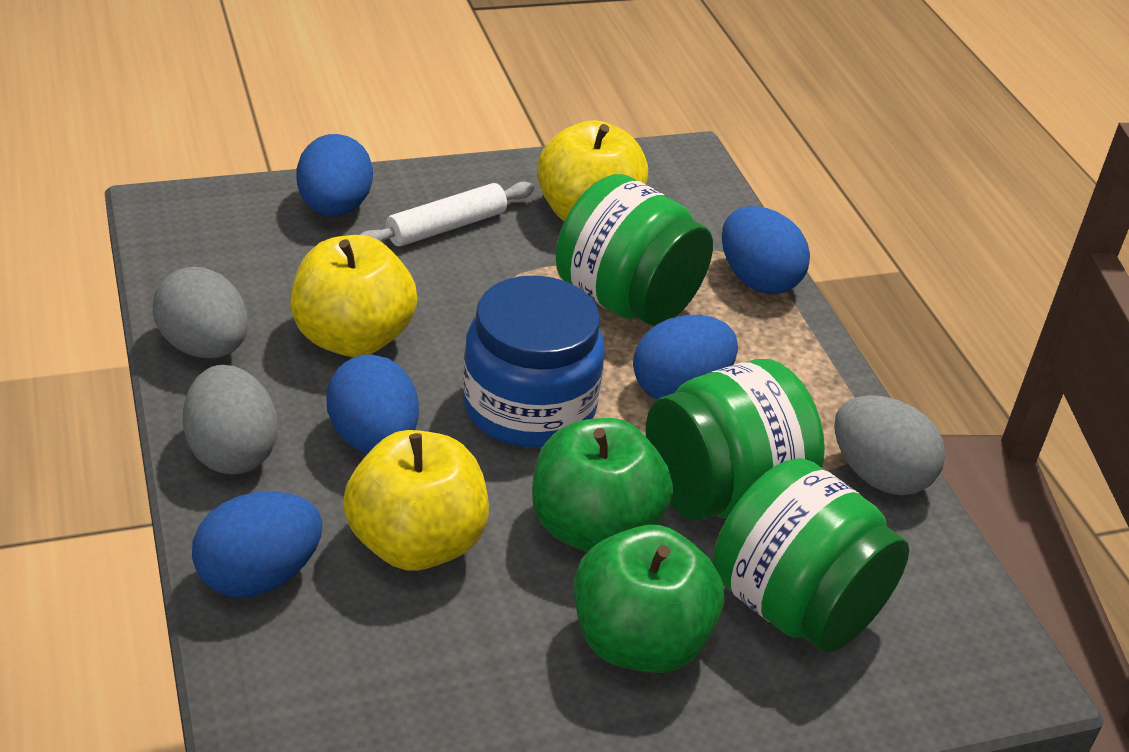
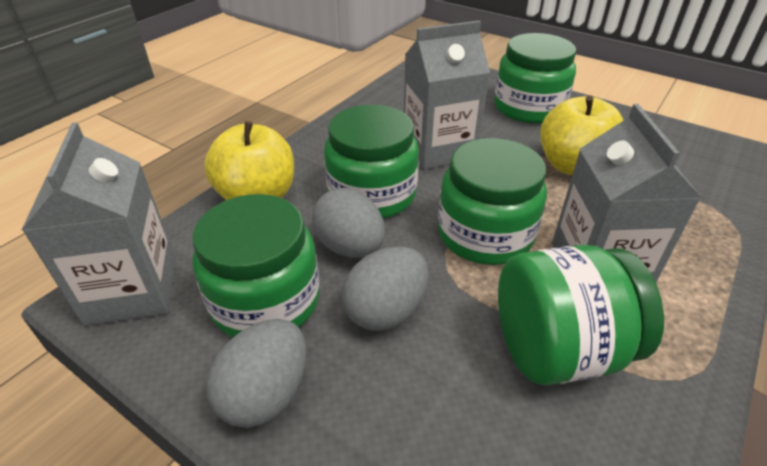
blue egg: [192,491,322,598] [296,134,373,216] [326,355,419,454] [633,315,738,400] [722,206,810,294] = 5 -> none = 0
blue jar: [463,275,605,448] = 1 -> none = 0
green apple: [532,418,673,552] [574,525,724,673] = 2 -> none = 0
green jar: [555,174,713,326] [646,359,825,521] [713,458,909,653] = 3 -> [192,194,320,337] [324,105,419,218] [438,138,547,265] [494,33,576,123] [498,245,664,385] = 5
grey carton: none = 0 -> [22,122,176,326] [404,20,490,169] [552,104,702,282] = 3
white rolling pin: [360,182,534,247] = 1 -> none = 0
yellow apple: [291,235,418,357] [343,430,489,571] [537,120,648,221] = 3 -> [204,121,294,200] [540,95,623,175] = 2

